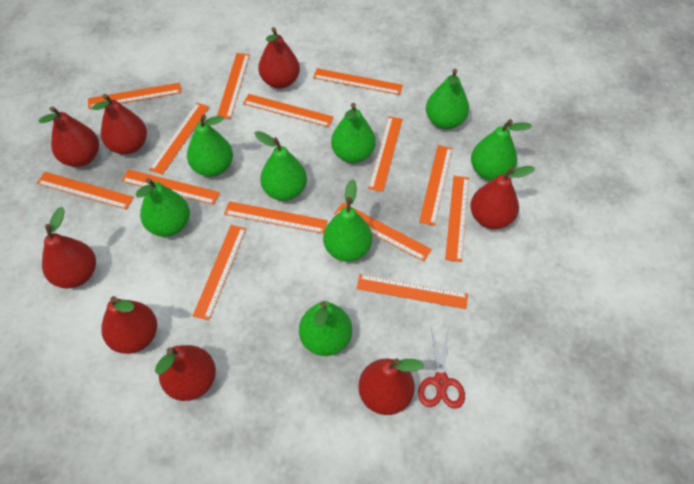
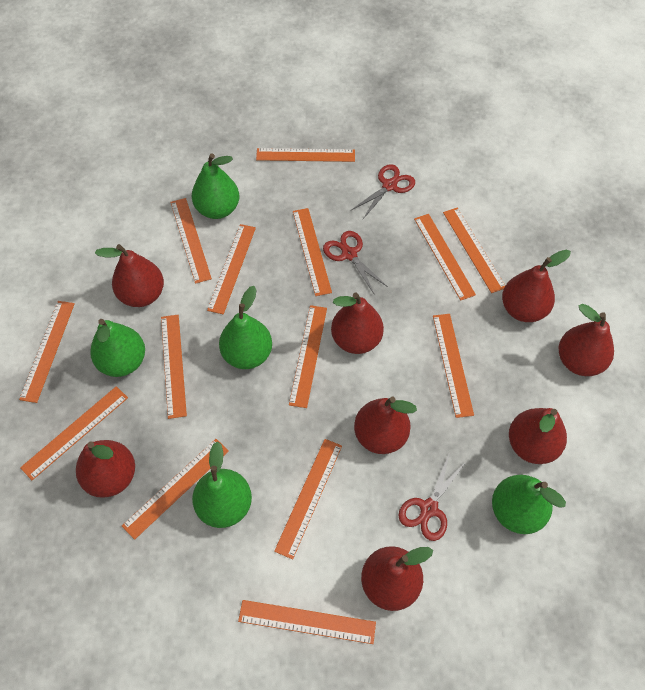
green pear: [136,178,190,237] [187,114,233,177] [255,131,307,201] [299,301,352,356] [323,179,372,262] [331,103,376,163] [426,69,469,129] [471,119,532,181] = 8 -> [90,319,145,377] [192,154,239,219] [192,441,252,528] [219,286,272,369] [492,475,566,534] = 5
red scissors: [418,327,465,409] = 1 -> [323,231,388,293] [351,164,415,219] [398,452,466,541] = 3

